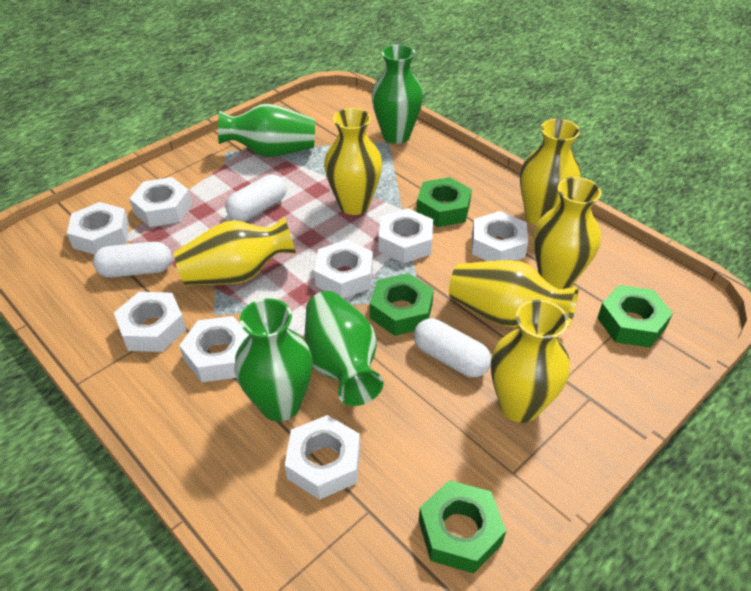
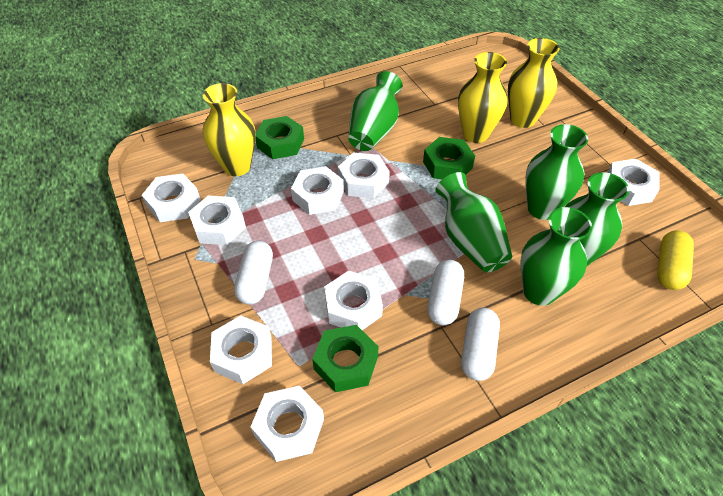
green nut: [370,273,434,336] [416,177,472,227] [419,480,506,573] [597,285,673,348] = 4 -> [255,116,304,159] [312,325,379,392] [423,137,475,179] = 3
green vase: [218,104,315,157] [235,298,313,422] [305,291,383,406] [371,44,423,144] = 4 -> [348,71,403,151] [436,172,512,272] [520,207,592,306] [525,124,588,220] [565,172,629,266] = 5
yellow capsule: none = 0 -> [657,230,694,290] = 1
yellow vase: [174,217,296,285] [324,108,382,215] [449,260,579,328] [491,300,570,423] [520,119,581,226] [534,177,602,289] = 6 -> [203,83,256,176] [458,52,508,143] [508,38,560,128] = 3

